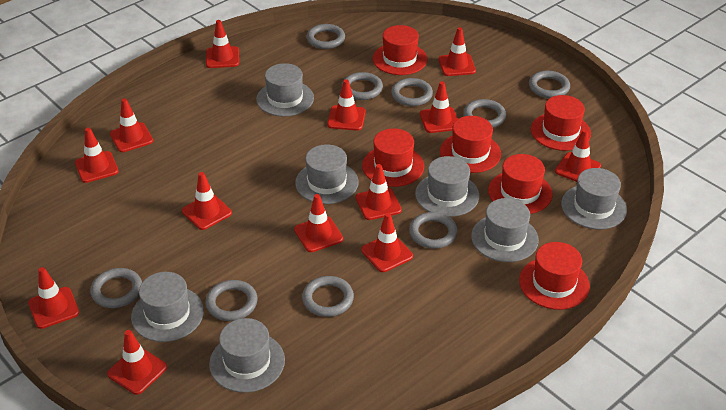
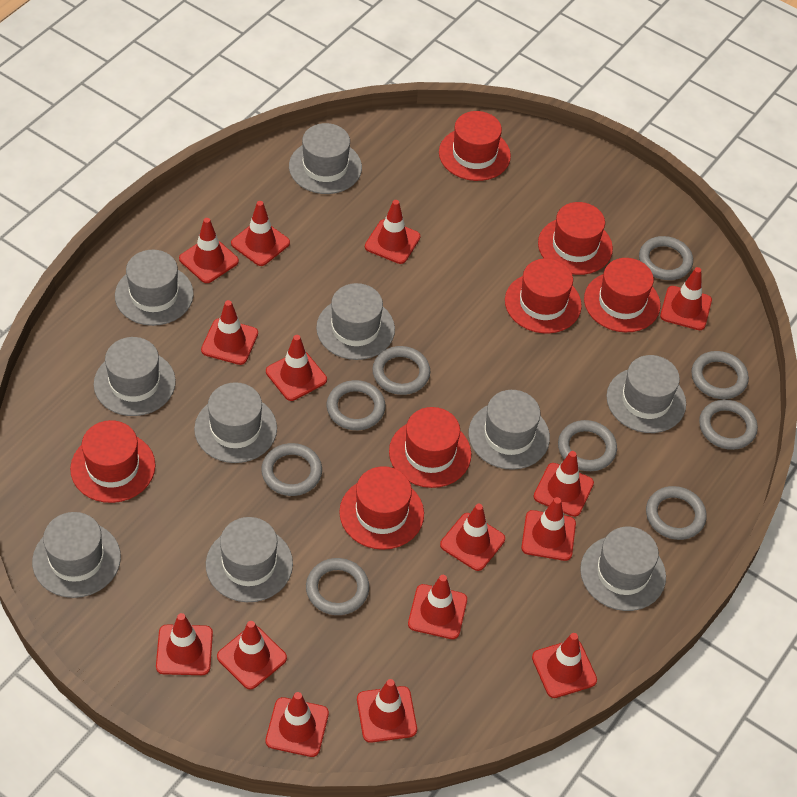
grey hat: [131,272,204,342] [209,318,285,393] [256,63,314,117] [295,144,359,204] [415,156,479,217] [471,198,539,262] [561,168,627,230] = 7 -> [32,512,121,598] [94,337,176,416] [115,250,194,326] [194,382,277,463] [206,517,293,602] [289,123,362,194] [316,283,395,360] [469,390,550,470] [580,527,666,611] [606,355,686,433] = 10
red hat: [362,128,424,187] [373,25,427,75] [440,116,501,173] [488,154,553,214] [519,242,590,310] [531,95,591,151] = 6 -> [70,420,156,503] [339,466,424,550] [389,407,471,488] [439,111,511,181] [505,258,582,334] [538,202,613,275] [584,258,660,332] = 7
red traffic cone: [28,267,79,329] [75,128,119,183] [107,330,167,395] [110,98,153,152] [182,172,232,230] [206,20,239,68] [294,194,343,252] [327,79,366,131] [356,164,402,220] [361,213,413,272] [420,81,458,133] [439,27,476,76] [555,129,601,182] = 13 -> [156,613,213,675] [179,218,239,283] [201,300,258,365] [217,621,287,690] [231,201,290,266] [265,692,329,757] [266,335,327,401] [357,679,417,743] [365,200,421,264] [408,575,467,639] [440,504,505,571] [521,497,576,561] [532,633,597,698] [533,451,594,517] [660,267,712,330] = 15

